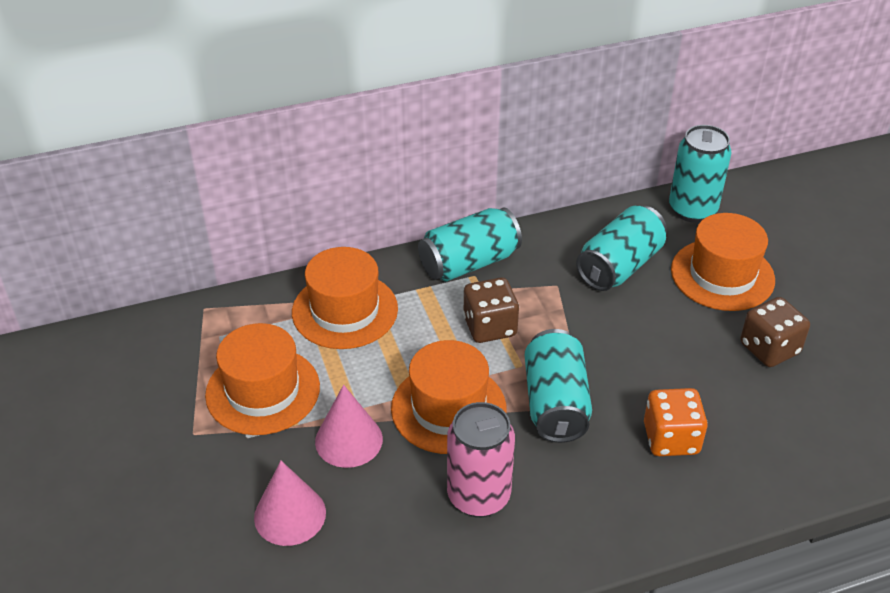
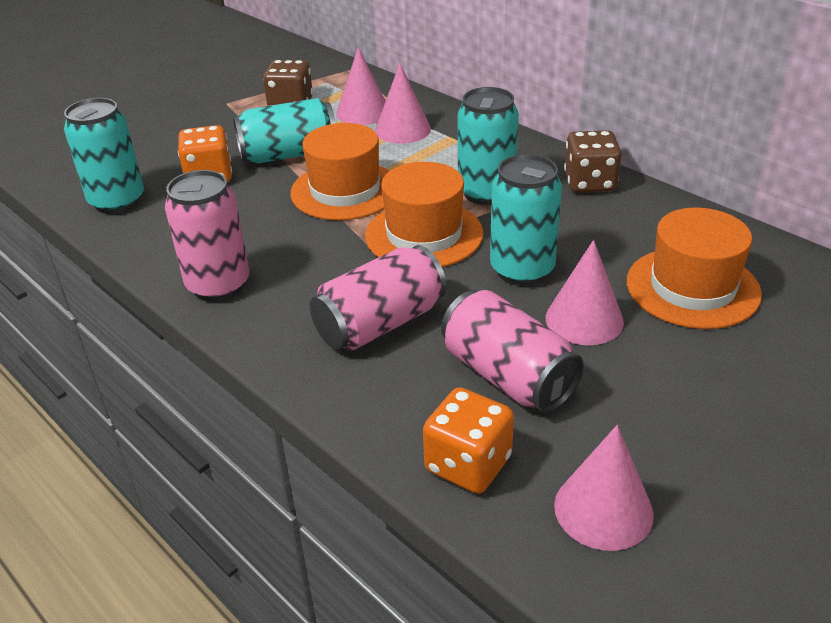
orange dice: [644,388,708,456] = 1 -> [178,125,232,182] [423,387,514,494] = 2
orange hat: [205,323,320,435] [292,247,398,349] [391,340,506,454] [671,213,775,311] = 4 -> [290,123,389,220] [365,162,484,267] [627,207,762,329] = 3
pink can: [447,402,515,517] = 1 -> [165,170,249,302] [310,245,446,351] [441,290,584,413] = 3
pink cone: [254,461,326,546] [315,385,383,468] = 2 -> [336,47,386,125] [375,63,431,143] [545,240,624,345] [554,425,654,551] = 4

